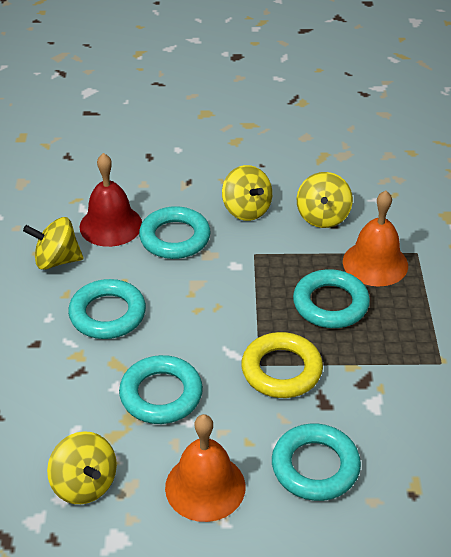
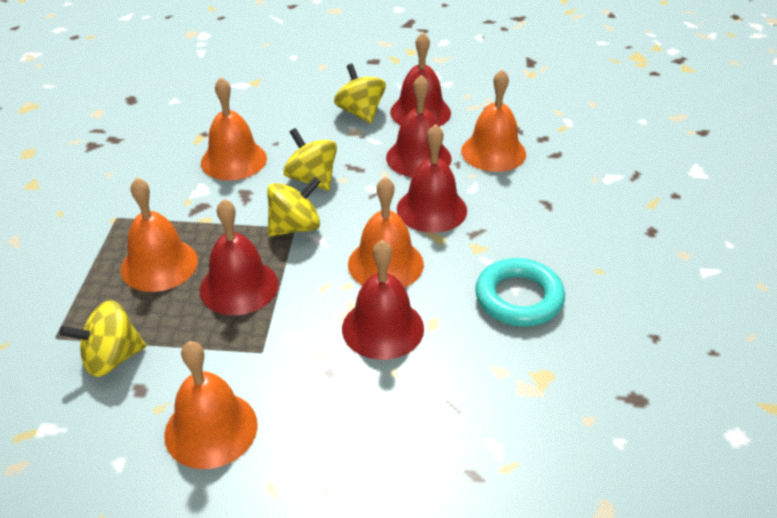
orange bell: [165,414,246,522] [343,190,408,287] = 2 -> [120,178,198,292] [164,341,258,469] [201,77,267,180] [348,177,424,287] [461,69,526,172] = 5
red bell: [80,153,142,247] = 1 -> [200,199,278,315] [342,240,424,360] [386,75,452,177] [390,32,451,127] [397,124,467,233] = 5
turquoise ring: [68,279,146,339] [119,355,203,424] [139,206,210,259] [272,424,361,501] [293,269,370,328] = 5 -> [475,258,565,327] = 1
yellow ring: [241,332,323,398] = 1 -> none = 0

